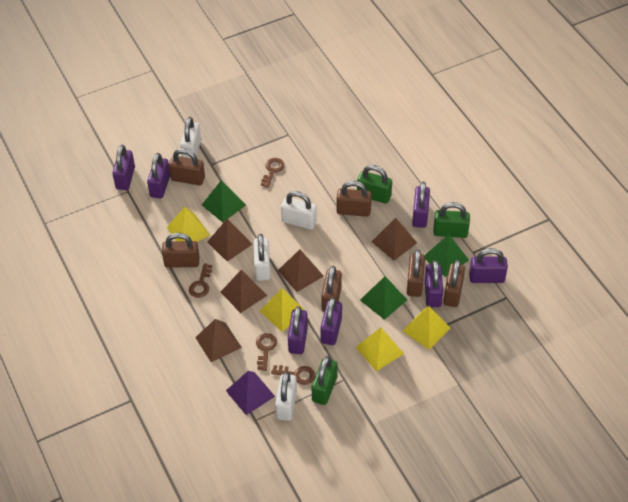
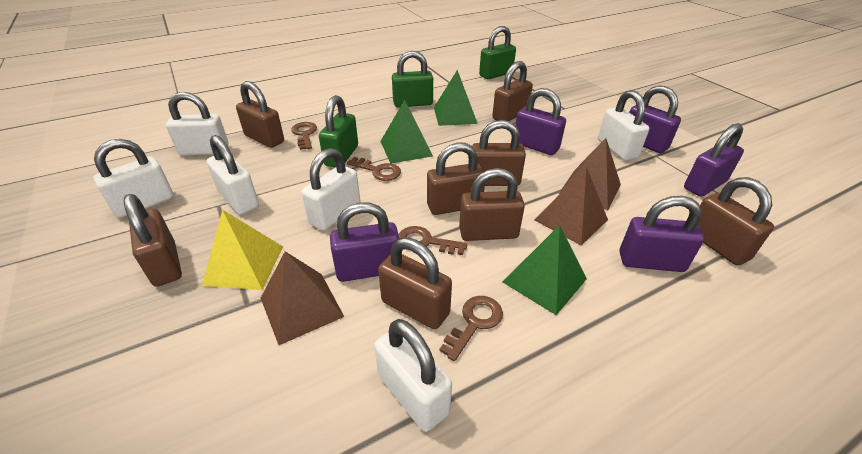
brown padlock: [162,233,200,268] [169,148,205,185] [322,266,342,312] [337,181,372,217] [407,250,425,297] [443,260,465,307] = 6 -> [124,194,182,287] [236,81,284,148] [378,237,452,329] [427,142,485,215] [459,168,525,241] [472,120,526,186] [492,61,533,121] [698,177,774,266] = 8
brown pyramid: [195,319,242,362] [207,219,253,261] [221,270,267,313] [278,249,324,292] [371,218,417,261] = 5 -> [261,251,344,345] [535,166,608,246] [559,138,621,210] = 3
purple padlock: [113,145,135,190] [147,153,170,199] [288,306,308,354] [320,297,342,345] [412,182,430,228] [425,260,443,307] [469,248,508,283] = 7 -> [330,202,399,282] [516,88,566,155] [619,196,704,272] [629,85,681,153] [684,123,744,197] = 5
purple pyramid: [226,371,275,415] = 1 -> none = 0
white padlock: [180,117,201,159] [253,234,271,281] [275,372,297,421] [281,191,317,230] = 4 -> [94,139,174,218] [166,92,229,155] [207,135,259,214] [301,148,360,231] [374,319,452,432] [598,90,649,160] = 6
yellow pyramid: [167,207,210,242] [260,288,304,332] [355,328,404,371] [403,306,450,350] = 4 -> [202,210,283,290] = 1

